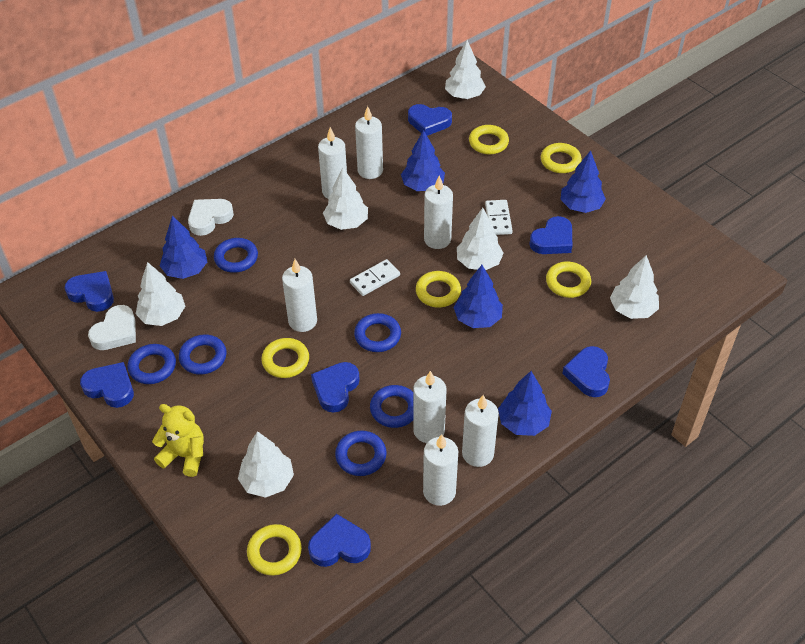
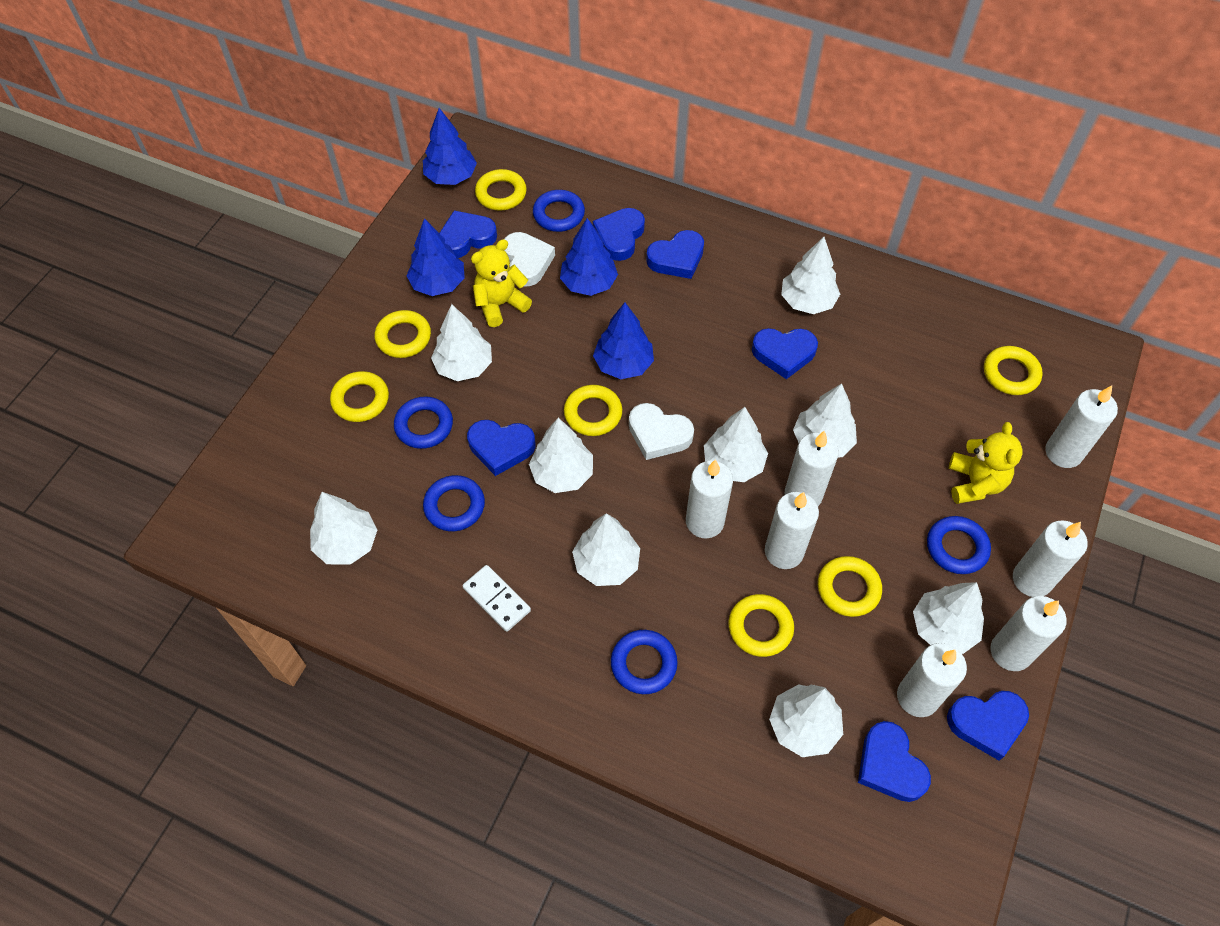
blue ring: [128,344,176,384] [179,335,227,375] [214,238,258,273] [335,430,387,476] [354,313,401,352] [370,385,413,428] = 6 -> [394,396,453,449] [423,475,485,531] [533,190,585,232] [611,630,678,694] [927,516,991,574] = 5
blue tree: [160,215,207,279] [401,130,445,191] [453,265,503,328] [498,371,552,436] [561,151,606,213] = 5 -> [406,218,465,296] [423,108,477,185] [560,218,618,296] [593,302,654,379] = 4
white domino: [350,259,400,296] [485,200,513,235] = 2 -> [463,565,531,632] = 1
white tree: [136,262,185,326] [238,431,294,498] [323,168,368,230] [445,40,486,99] [457,208,504,270] [610,255,659,319] = 6 -> [310,492,377,565] [431,304,492,381] [529,418,593,493] [572,513,640,586] [704,407,768,482] [769,684,843,757] [781,237,840,314] [793,383,857,458] [913,582,984,654] = 9
yellow ring: [247,524,302,576] [261,338,309,378] [416,271,461,307] [469,125,509,154] [541,143,582,173] [546,261,591,298] = 6 -> [330,371,389,422] [374,310,431,358] [475,169,527,211] [564,385,622,436] [728,594,794,657] [818,556,882,617] [984,346,1043,395] = 7
yellow teddy bear: [152,404,204,477] = 1 -> [471,239,532,327] [949,422,1023,504] = 2

